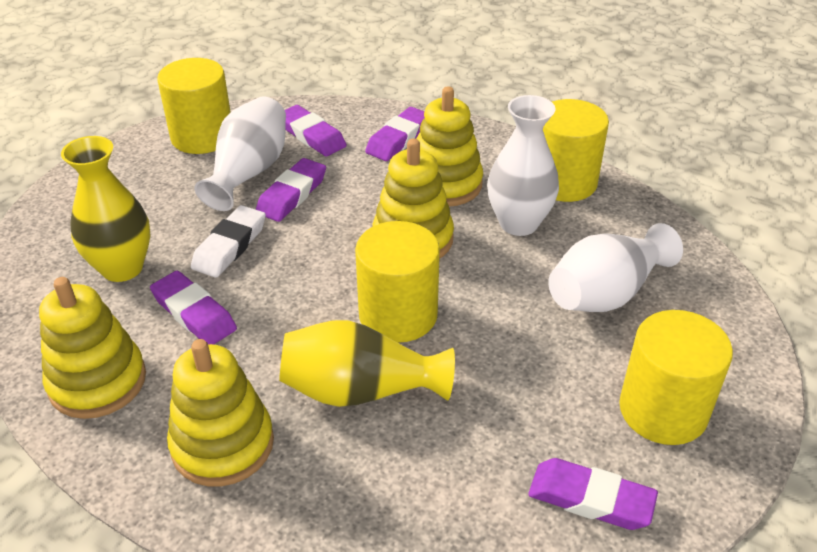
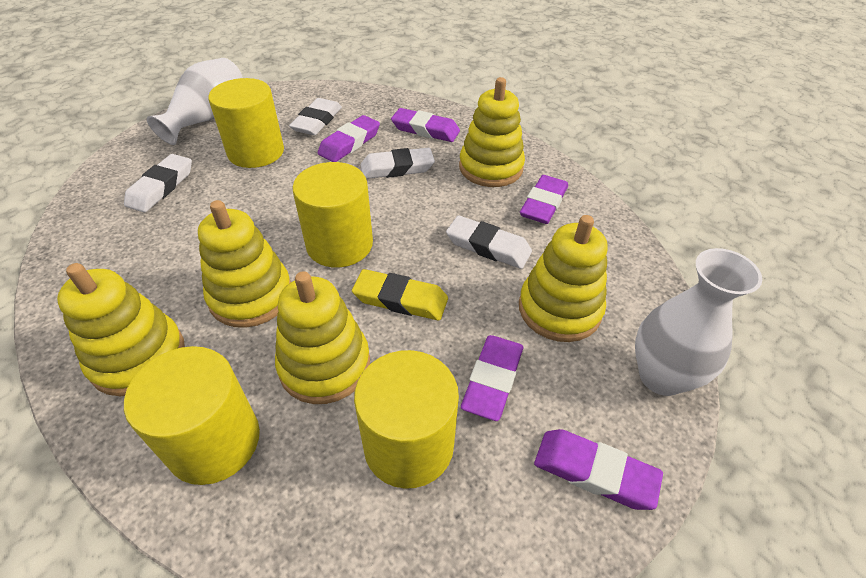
white eraser: [191,205,266,278] = 1 -> [124,154,192,212] [289,98,342,135] [361,148,435,179] [446,215,532,269] = 4
white vase: [194,97,286,211] [487,95,559,236] [548,223,683,312] = 3 -> [147,58,243,145] [635,248,762,396] = 2
yellow eraser: none = 0 -> [352,269,448,321] = 1
yellow stacking toy: [39,277,146,419] [167,339,274,487] [372,138,454,259] [417,86,483,207] = 4 -> [57,263,185,396] [198,200,291,328] [275,271,370,404] [459,77,525,187] [519,215,608,342] = 5
yellow vase: [61,136,151,282] [279,320,455,407] = 2 -> none = 0

